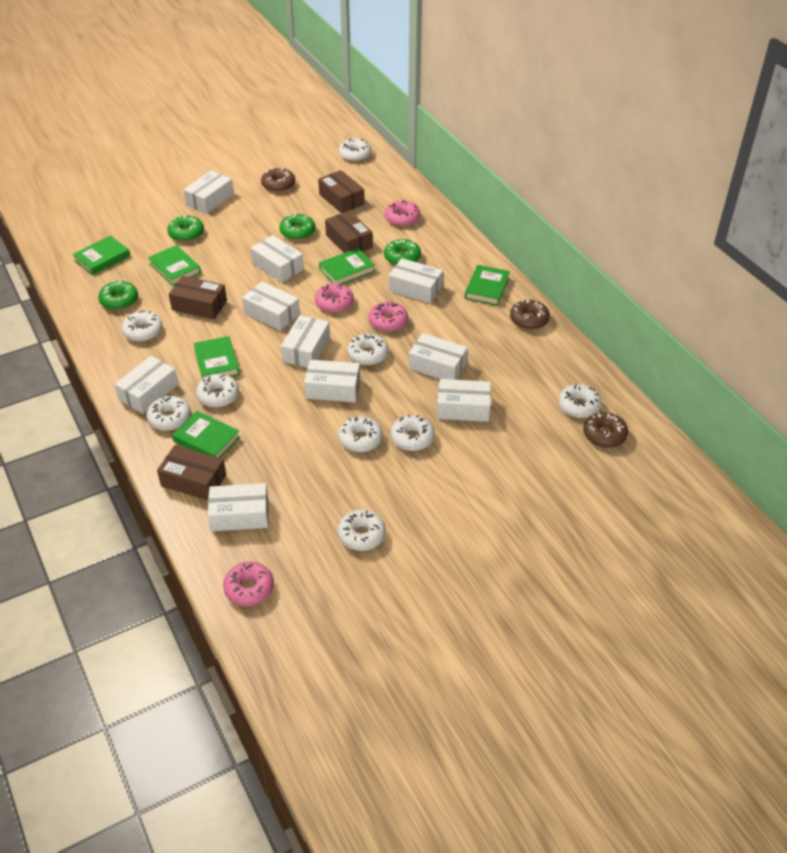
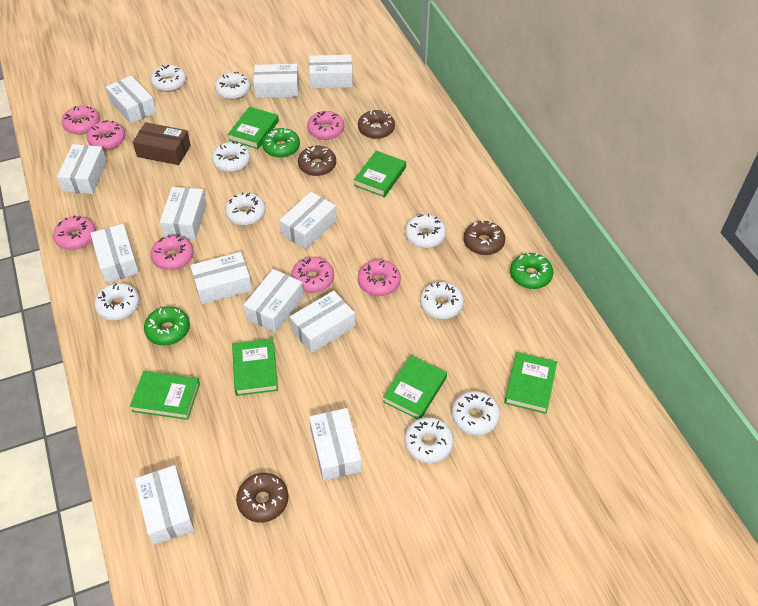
brown box: [157,445,226,500] [169,276,227,319] [318,170,365,213] [325,211,373,253] = 4 -> [133,122,191,165] = 1
brown donut: [261,167,295,193] [510,299,550,330] [583,412,628,448] = 3 -> [236,473,288,523] [298,146,336,176] [358,110,395,139] [464,220,505,255] = 4
green donut: [98,281,138,310] [167,215,204,242] [279,214,316,240] [384,239,421,265] = 4 -> [144,306,190,346] [262,128,300,158] [510,253,553,289] = 3
pink donut: [223,561,274,606] [315,283,353,313] [369,301,408,332] [385,200,420,227] = 4 -> [53,215,96,250] [61,106,100,135] [87,120,125,150] [151,235,194,270] [291,257,334,293] [307,111,344,140] [358,260,401,296] = 7
white box: [114,356,178,414] [183,170,234,214] [208,483,269,531] [242,281,300,331] [251,235,304,283] [281,315,330,368] [304,360,360,402] [389,258,443,303] [409,333,468,380] [437,379,491,422] = 10 -> [57,144,107,194] [90,224,139,283] [106,76,156,124] [135,465,195,545] [160,187,207,239] [190,252,252,304] [243,269,304,333] [253,64,299,98] [279,192,337,249] [290,291,355,353] [309,55,353,88] [309,408,362,481] = 12

